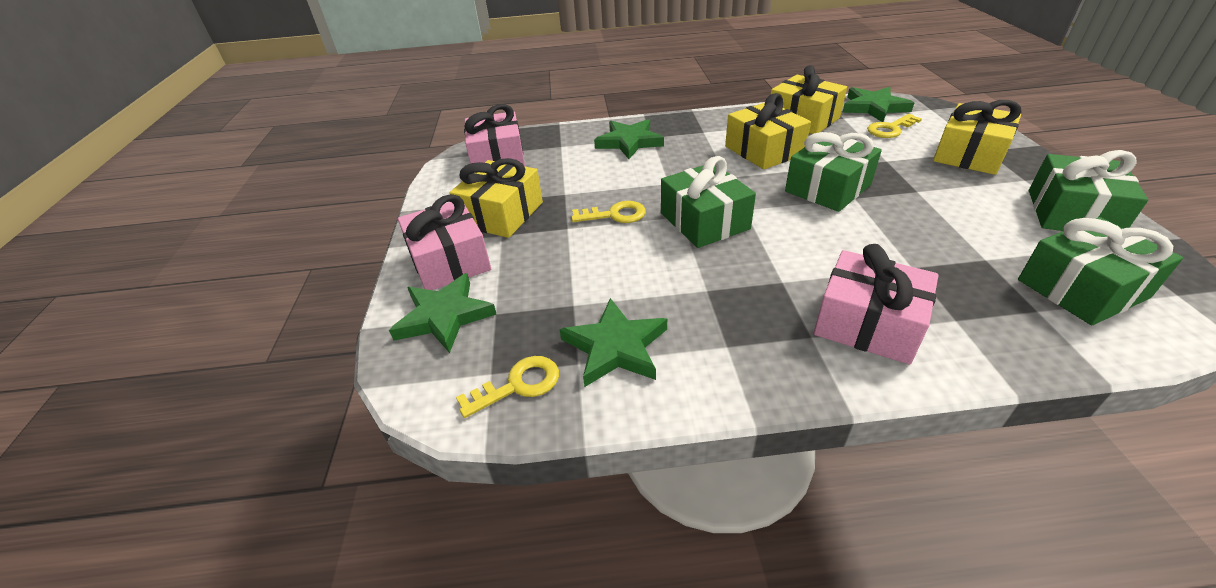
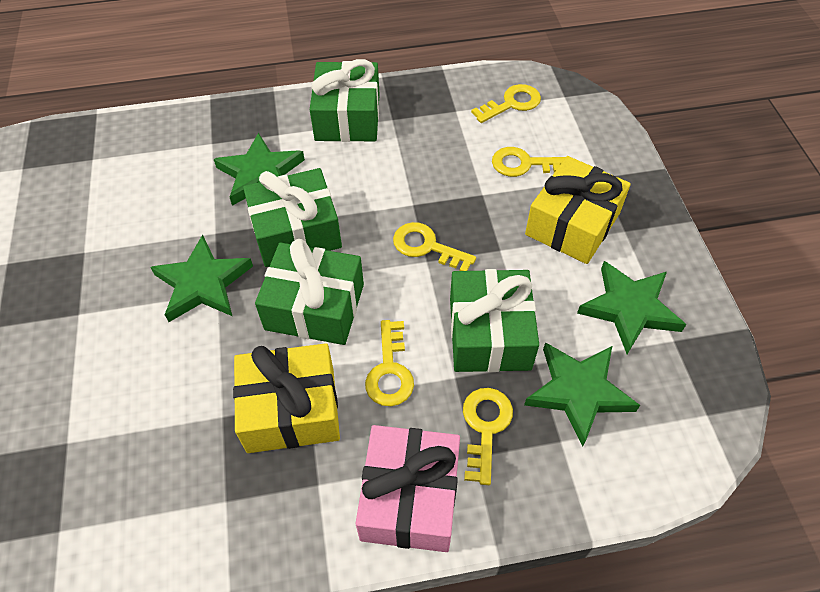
pink gift: [398,194,491,290] [464,104,525,166] [814,244,939,364] = 3 -> [356,425,460,552] = 1
yellow gift: [449,158,543,238] [725,93,811,169] [771,65,847,134] [933,100,1021,175] = 4 -> [233,343,340,453] [525,156,631,264] = 2
yellow key: [456,356,559,418] [571,201,646,223] [867,114,922,138] = 3 -> [365,320,414,406] [393,222,476,271] [463,388,513,485] [471,84,541,123] [492,147,566,177] = 5

